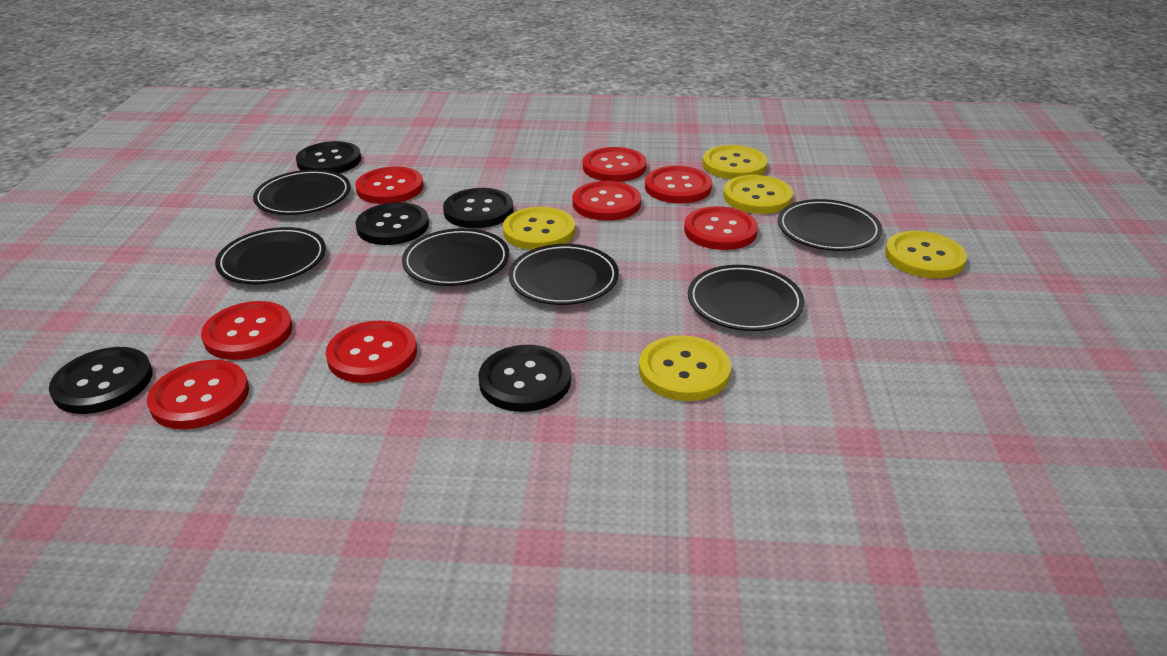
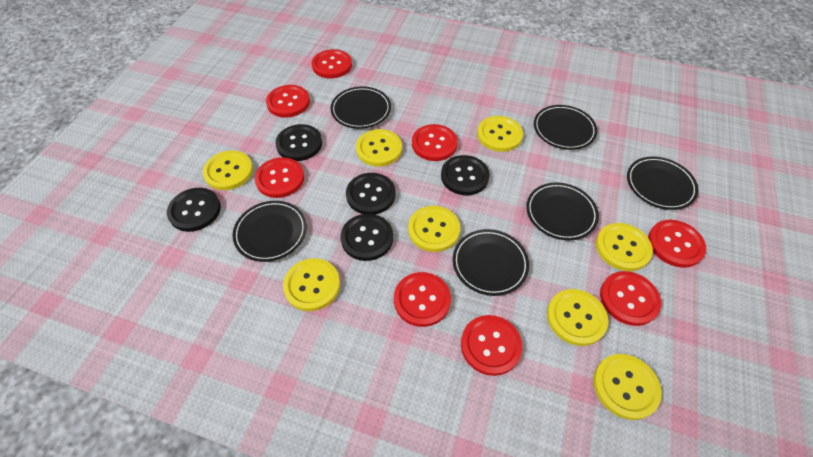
yellow button: [503,207,575,250] [639,335,731,401] [703,145,768,179] [723,175,793,214] [885,231,967,278] = 5 -> [203,151,253,190] [283,258,340,311] [356,129,402,167] [408,206,460,252] [477,116,523,152] [547,289,608,346] [593,354,662,420] [596,223,653,271] = 8

